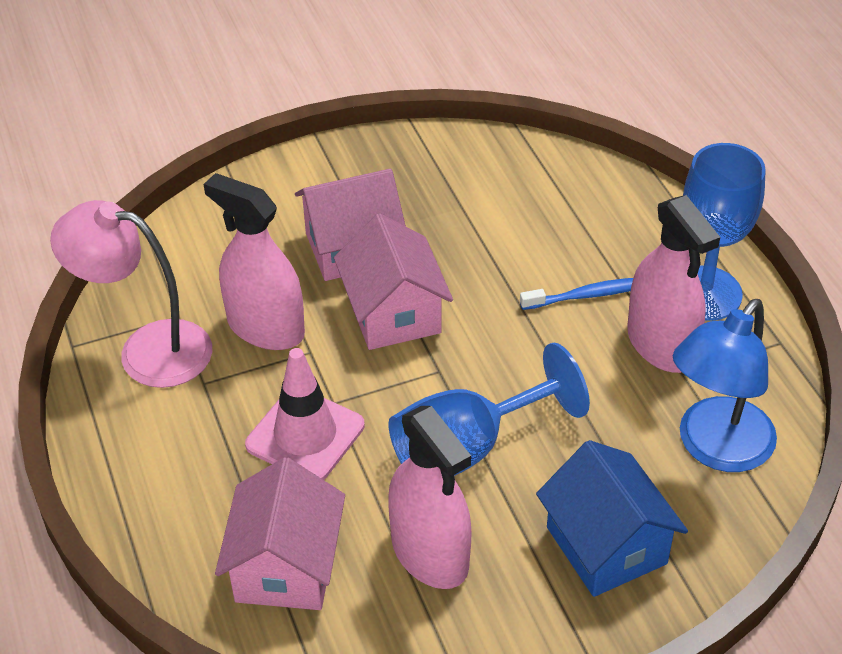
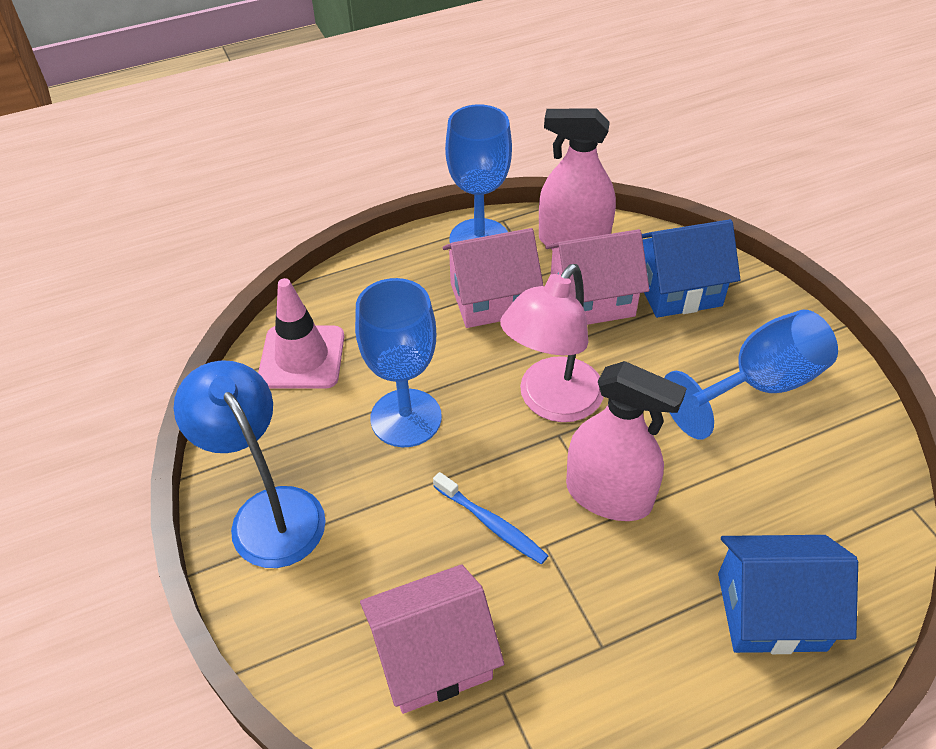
blue goblet: [388,343,590,476] [683,143,766,321] = 2 -> [355,278,442,447] [445,104,512,243] [664,310,838,440] = 3
blue house: [536,440,688,597] = 1 -> [642,219,741,318] [718,535,858,654] = 2
pink spray bottle: [204,173,305,350] [388,406,471,589] [627,195,720,373] = 3 -> [539,108,616,249] [566,361,687,521] = 2

